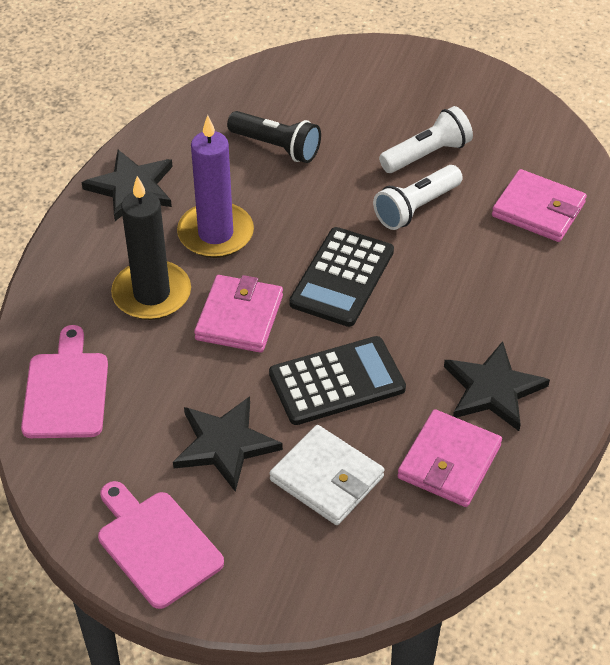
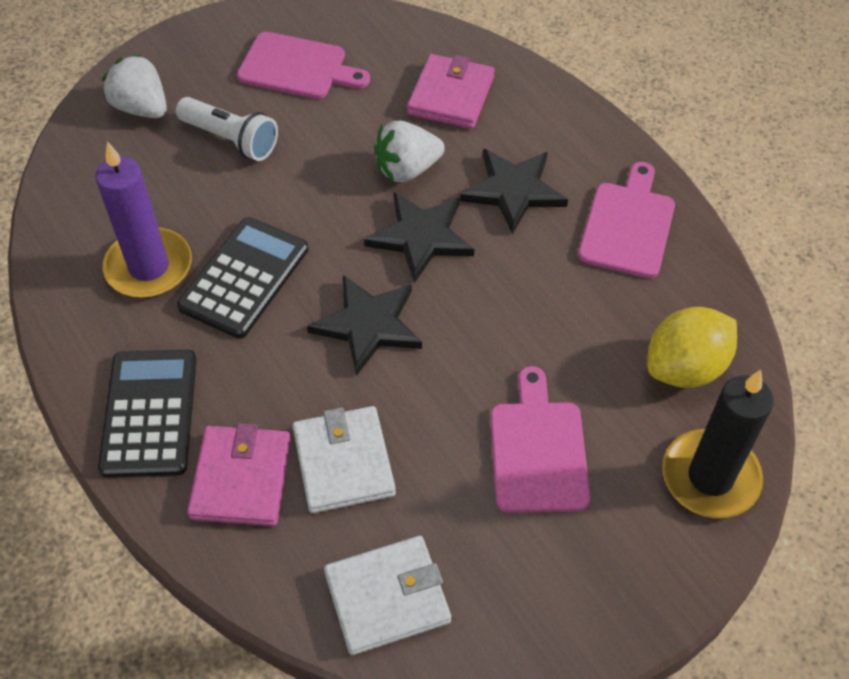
black flashlight: [227,111,321,163] = 1 -> none = 0
pink cutting board: [21,325,108,438] [98,481,224,609] = 2 -> [237,32,370,99] [490,366,590,513] [578,162,675,278] = 3
pink wallet: [194,275,283,353] [397,409,502,507] [492,169,587,242] = 3 -> [187,423,291,526] [407,54,495,129] = 2
white flashlight: [373,165,463,230] [379,106,473,173] = 2 -> [176,97,278,161] = 1
white strawberry: none = 0 -> [102,54,167,118] [374,121,445,182] = 2
white wallet: [270,425,384,525] = 1 -> [292,406,396,514] [324,536,451,655] = 2
yellow lemon: none = 0 -> [647,307,737,388] = 1

